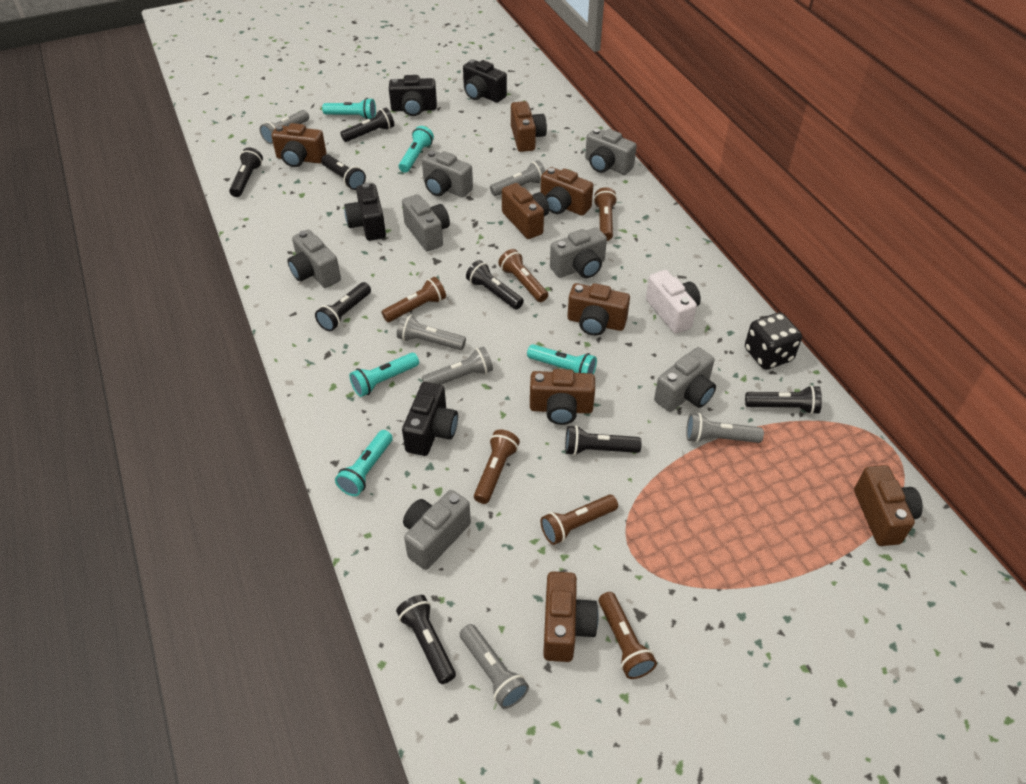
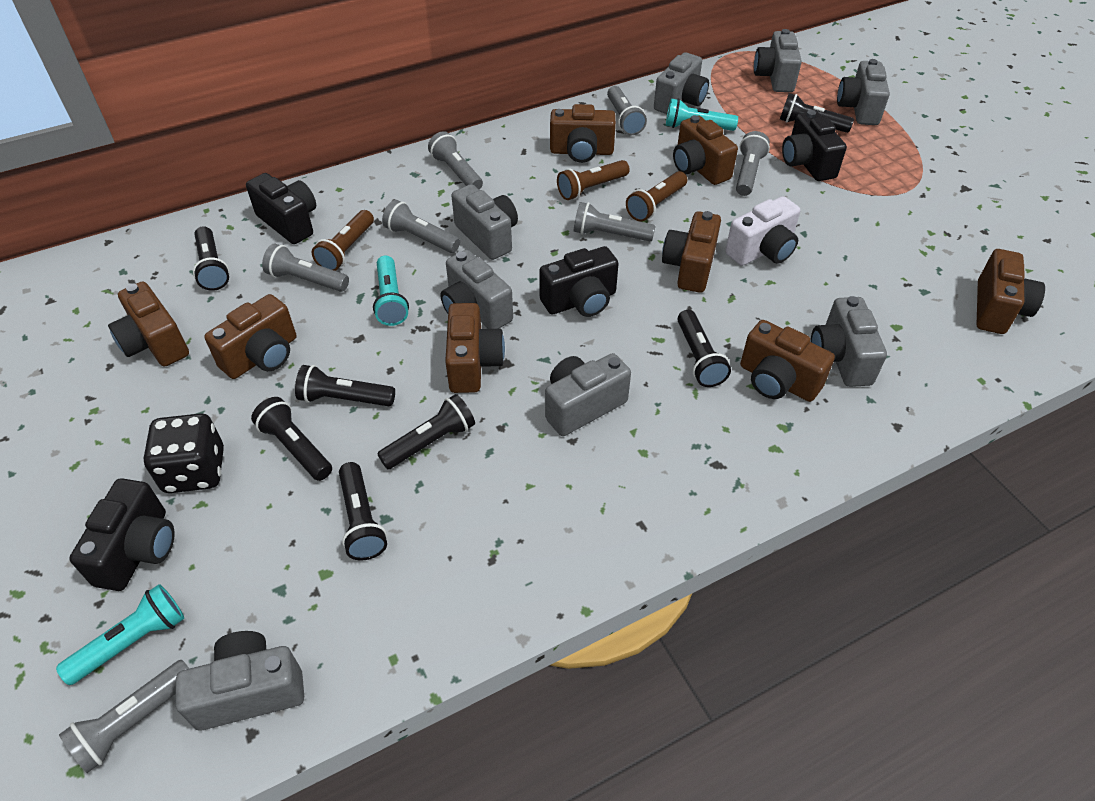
black flashlight: [229,147,263,197] [315,282,371,331] [321,154,366,190] [340,108,394,142] [396,595,456,684] [466,260,524,310] [565,425,642,456] [745,385,822,414] = 8 -> [193,226,230,291] [251,397,332,481] [295,365,395,406] [339,462,387,561] [378,394,475,469] [677,310,731,387] [780,93,854,133] = 7
brown flashlight: [382,277,446,322] [474,429,520,504] [498,249,548,302] [540,494,618,545] [594,187,617,241] [599,592,657,679] = 6 -> [312,210,374,271] [557,160,630,200] [626,171,687,222] = 3
grey camera: [287,230,341,288] [402,194,450,251] [403,490,471,570] [422,150,473,197] [550,227,607,278] [585,128,637,175] [654,347,716,412] = 7 -> [176,631,304,730] [440,250,513,329] [451,184,518,260] [545,353,631,436] [654,52,709,114] [754,29,802,92] [811,296,887,387] [837,59,890,125] = 8
grey flashlight: [260,110,309,144] [397,314,466,350] [422,346,493,385] [460,624,529,709] [490,160,546,196] [686,413,764,443] = 6 -> [59,660,189,773] [262,243,349,292] [382,200,460,253] [428,131,483,190] [574,202,656,241] [607,86,647,135] [736,131,770,196] = 7
turquoise flashlight: [322,98,376,119] [335,430,393,496] [349,353,419,397] [399,126,434,173] [527,344,597,374] = 5 -> [56,584,184,685] [373,255,409,326] [666,99,738,131] = 3

